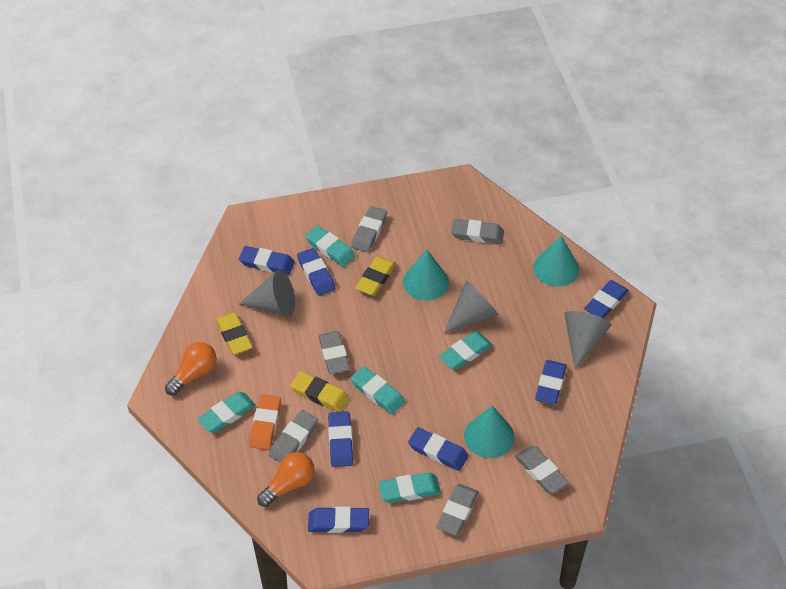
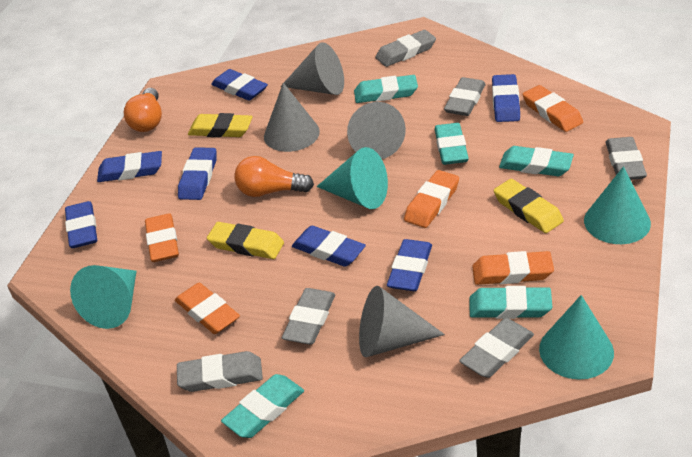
grey cone: [239,270,295,316] [444,280,499,333] [564,311,612,370] = 3 -> [264,83,320,152] [281,42,344,95] [347,102,406,159] [359,286,445,357] = 4
orange eraser: [249,394,281,450] = 1 -> [145,213,179,262] [175,283,240,334] [404,170,459,228] [472,251,554,285] [523,85,583,132] = 5
turquoise cone: [403,250,449,301] [464,405,514,458] [533,236,579,287] = 3 -> [70,265,136,329] [316,147,388,209] [539,295,614,380] [584,166,651,244] = 4

